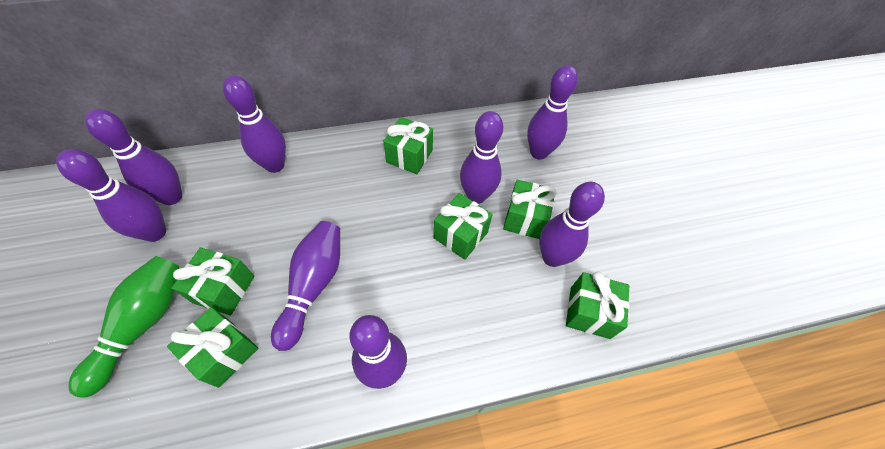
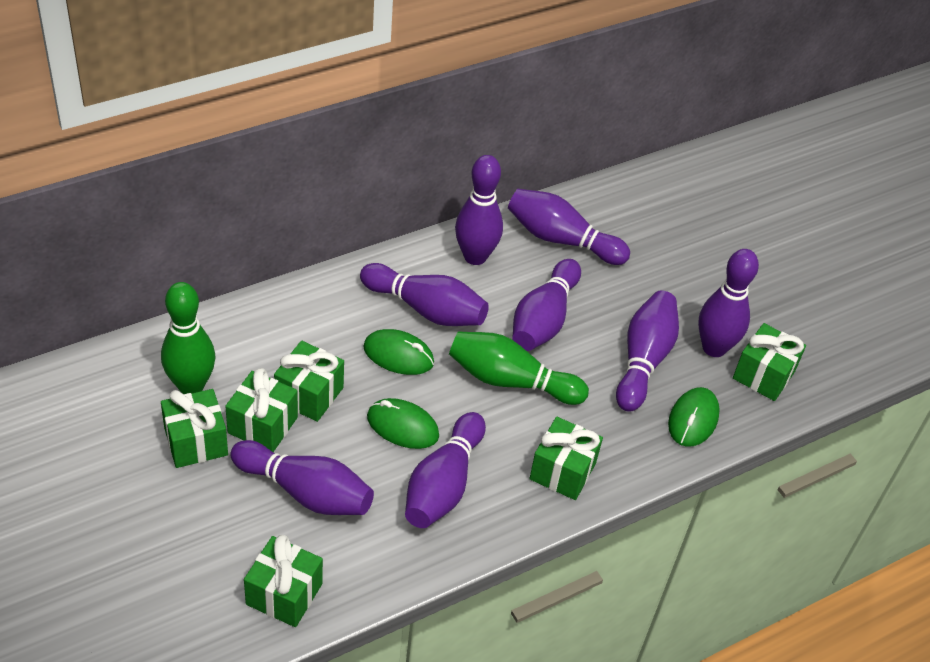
green bowling pin: [68,256,179,398] = 1 -> [161,282,216,394] [449,331,589,405] = 2
green mouse: none = 0 -> [363,329,434,375] [367,398,439,449] [668,387,720,447] = 3

